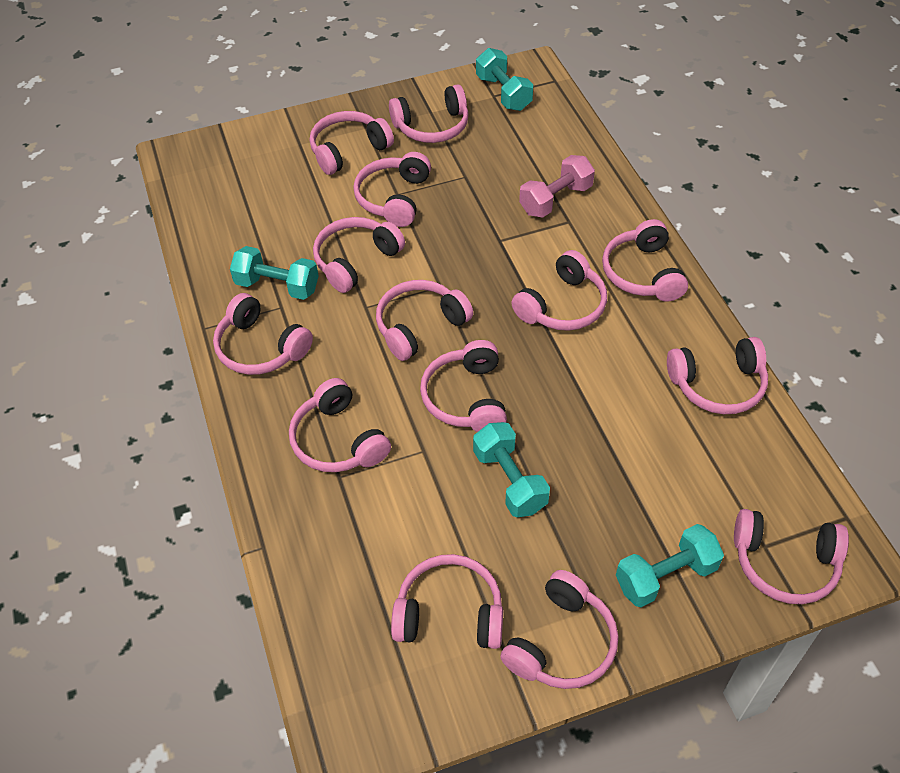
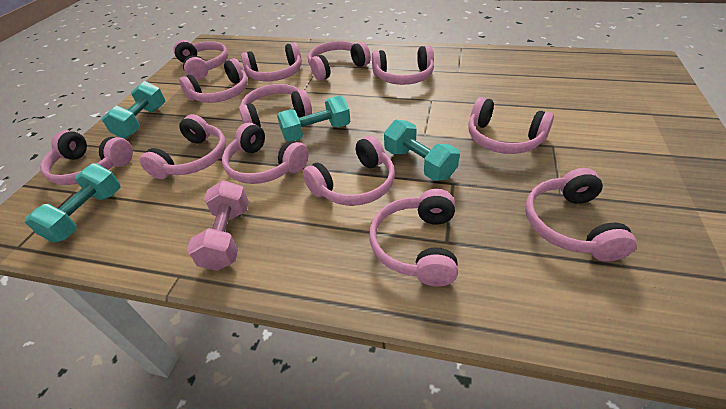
pink headphones: [213,293,313,375] [289,378,391,472] [310,111,394,175] [313,217,405,293] [353,152,431,227] [376,280,473,361] [389,84,469,143] [391,554,503,649] [420,340,507,432] [500,570,619,689] [511,250,607,331] [602,219,688,302] [667,337,768,414] [734,509,849,604] = 14 -> [40,131,133,185] [139,114,226,179] [173,40,228,80] [179,58,248,103] [222,123,309,184] [239,84,312,127] [241,43,302,81] [303,136,395,206] [308,41,371,81] [369,189,458,287] [372,46,434,85] [468,97,554,154] [525,168,637,262] = 13

